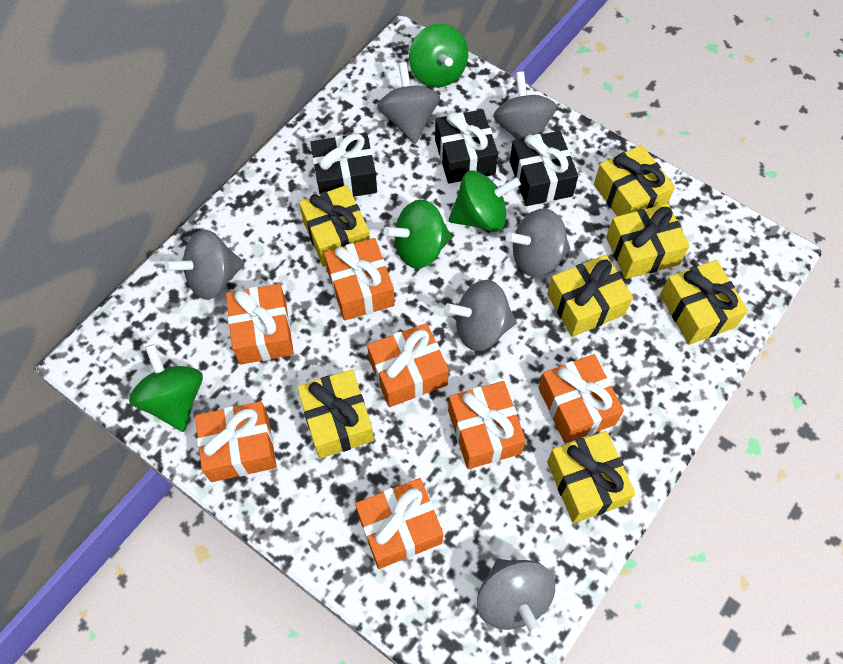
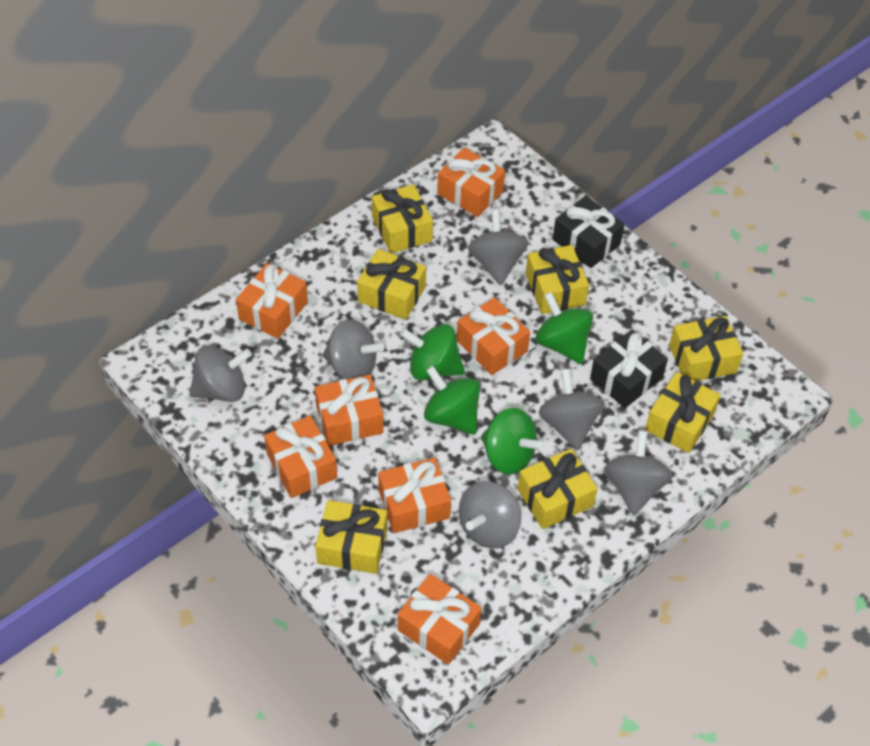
black gift: [310,132,377,197] [435,109,498,184] [510,131,578,206] = 3 -> [553,196,625,268] [590,330,668,408] = 2

